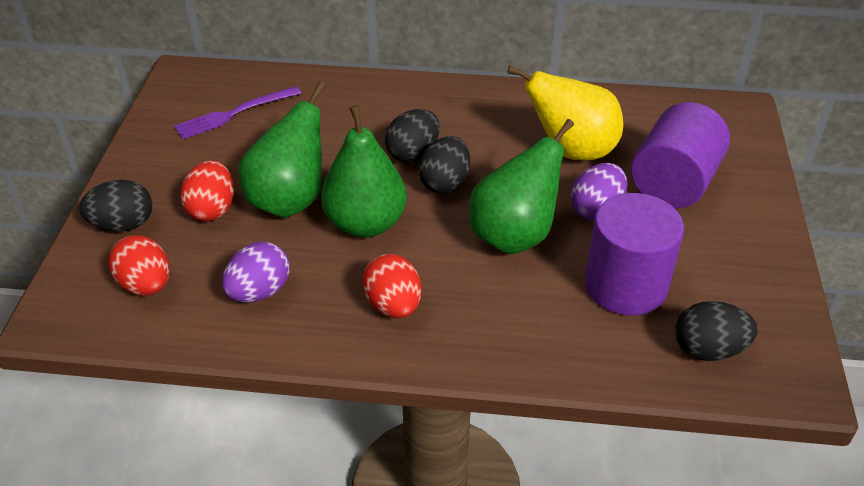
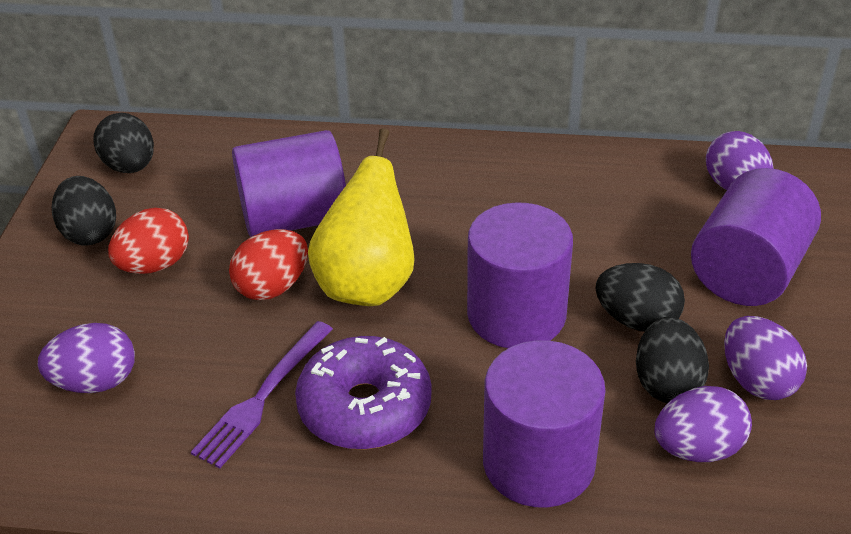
green pear: [238,81,326,218] [321,105,407,238] [469,119,574,254] = 3 -> none = 0
purple cylinder: [585,193,684,316] [631,102,730,208] = 2 -> [232,130,346,237] [467,202,573,348] [483,340,606,508] [691,168,821,306] = 4
purple donut: none = 0 -> [295,336,432,450] = 1
purple egg: [222,242,290,302] [571,163,627,220] = 2 -> [37,323,135,393] [654,386,752,462] [706,131,774,190] [724,316,807,400] = 4
red egg: [108,235,170,296] [180,160,234,221] [362,254,421,318] = 3 -> [108,208,189,274] [229,229,308,300] = 2

